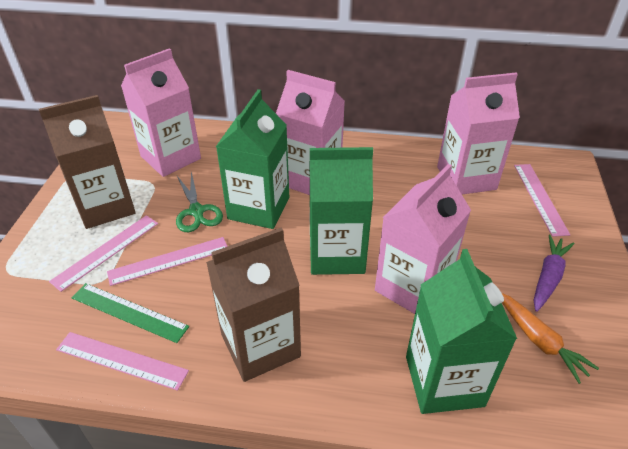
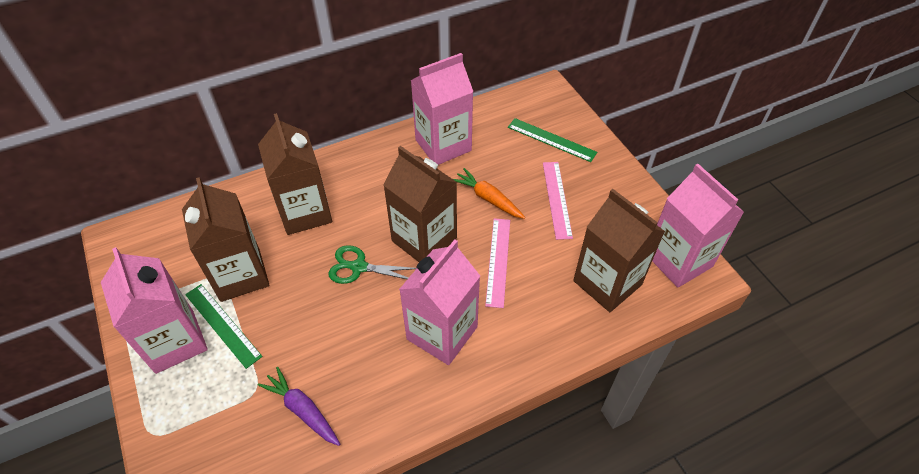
brown carton: [39,95,136,229] [206,227,301,382] = 2 -> [182,177,269,302] [258,113,332,235] [383,146,457,262] [573,189,665,312] = 4
green carton: [216,89,289,229] [309,147,373,275] [406,249,517,414] = 3 -> none = 0
green ruler: [72,283,189,343] = 1 -> [185,284,263,369] [508,118,597,162] = 2
pink ruler: [49,215,158,292] [56,332,189,391] [107,237,227,286] [514,164,570,237] = 4 -> [485,218,510,308] [543,162,573,240] = 2

